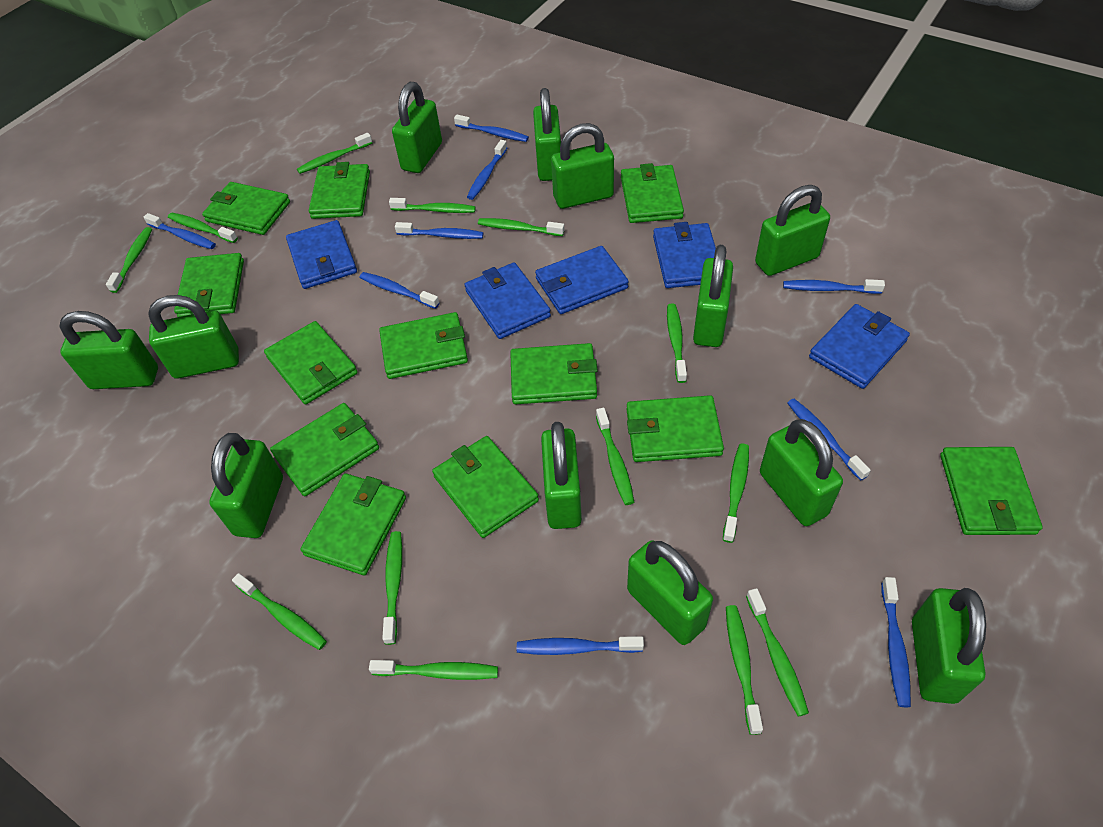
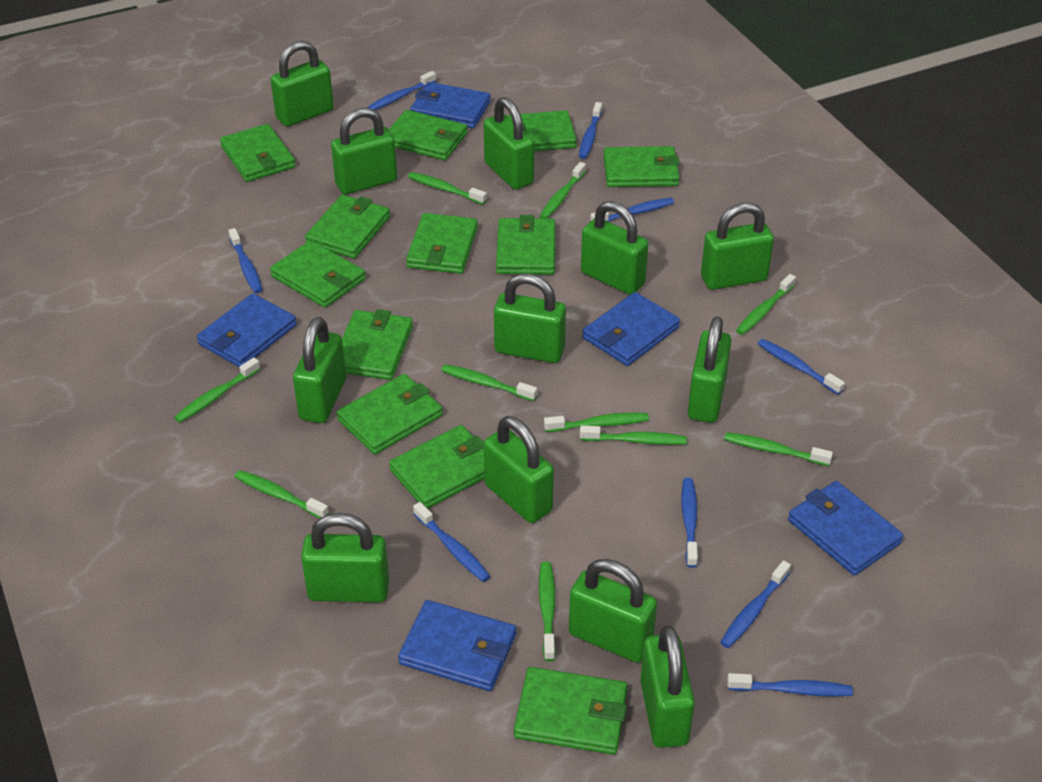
green toothbrush: [106,227,152,293] [168,213,238,243] [232,573,327,650] [297,133,372,174] [369,660,498,680] [382,531,402,645] [389,198,476,213] [478,218,564,236] [596,408,634,505] [667,303,687,383] [723,443,749,543] [726,605,763,735] [746,588,809,717] = 13 -> [174,357,260,423] [234,470,329,518] [408,172,487,204] [441,364,537,401] [539,162,586,219] [539,562,556,661] [544,413,649,432] [580,425,687,445] [724,432,833,466] [736,274,796,335] = 10

